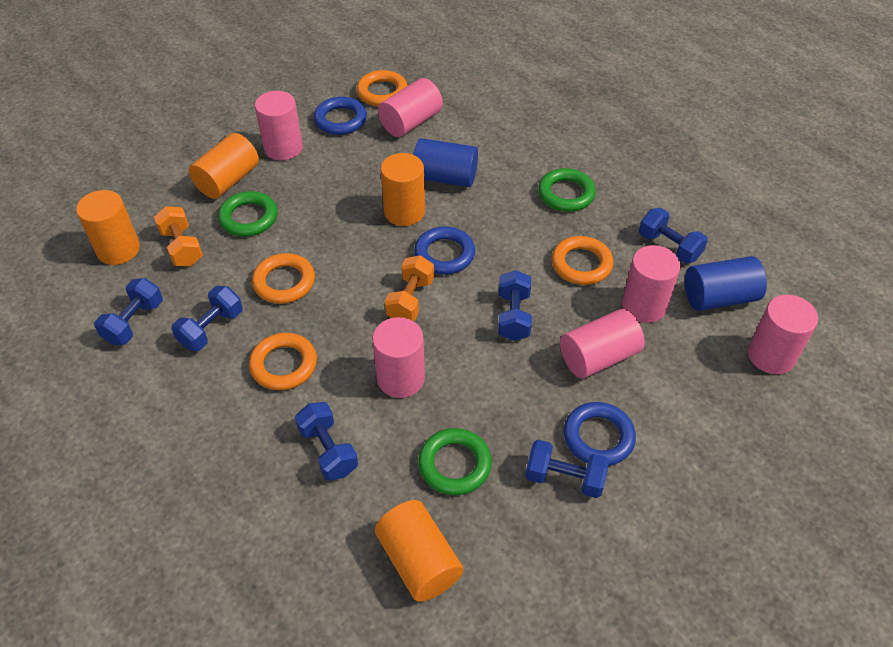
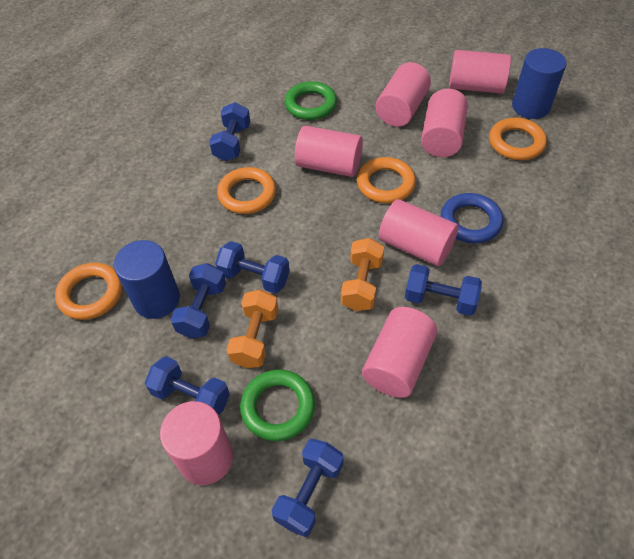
blue ring: [314,97,367,135] [414,226,475,275] [564,402,636,466] = 3 -> [441,193,503,243] = 1
green ring: [218,191,278,237] [418,428,492,495] [538,168,596,212] = 3 -> [240,370,315,441] [285,81,337,120] = 2
orange cylinder: [76,190,140,265] [189,133,259,199] [375,500,463,602] [381,153,425,226] = 4 -> none = 0
pink cylinder: [255,91,303,161] [372,317,425,398] [378,78,443,137] [560,309,645,378] [622,245,681,323] [748,295,818,374] = 6 -> [160,401,233,485] [295,126,363,177] [362,307,437,398] [376,62,431,127] [379,199,459,266] [421,89,468,157] [449,50,511,94] = 7

